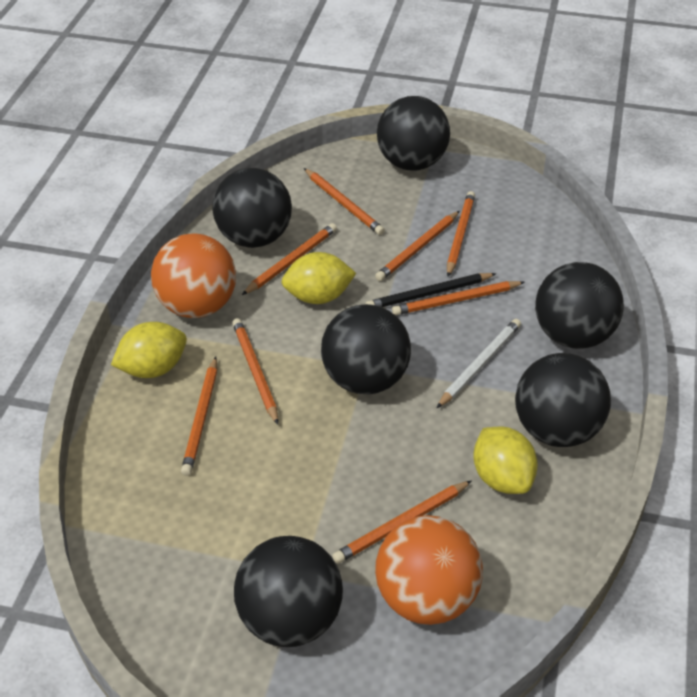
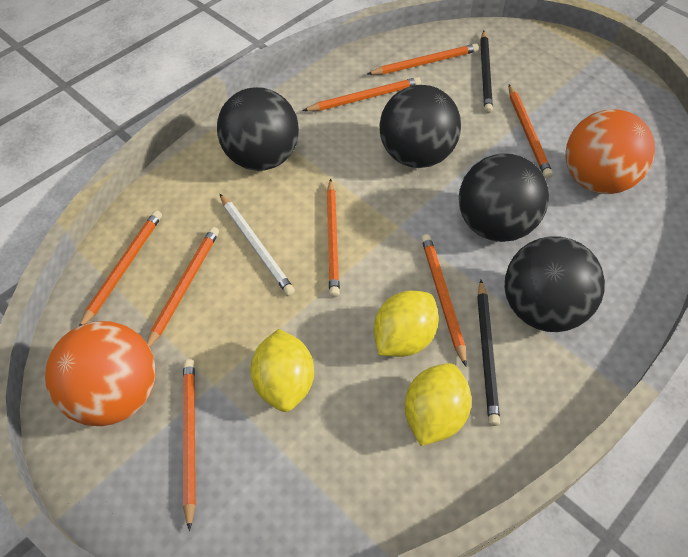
black ball: [212,168,292,248] [234,536,343,647] [321,304,411,394] [377,96,450,170] [515,353,611,447] [535,262,624,349] = 6 -> [217,87,299,171] [379,85,461,168] [459,153,549,242] [504,236,605,332] = 4
black pencil: [366,273,496,307] = 1 -> [477,280,500,426] [480,30,493,113] = 2

